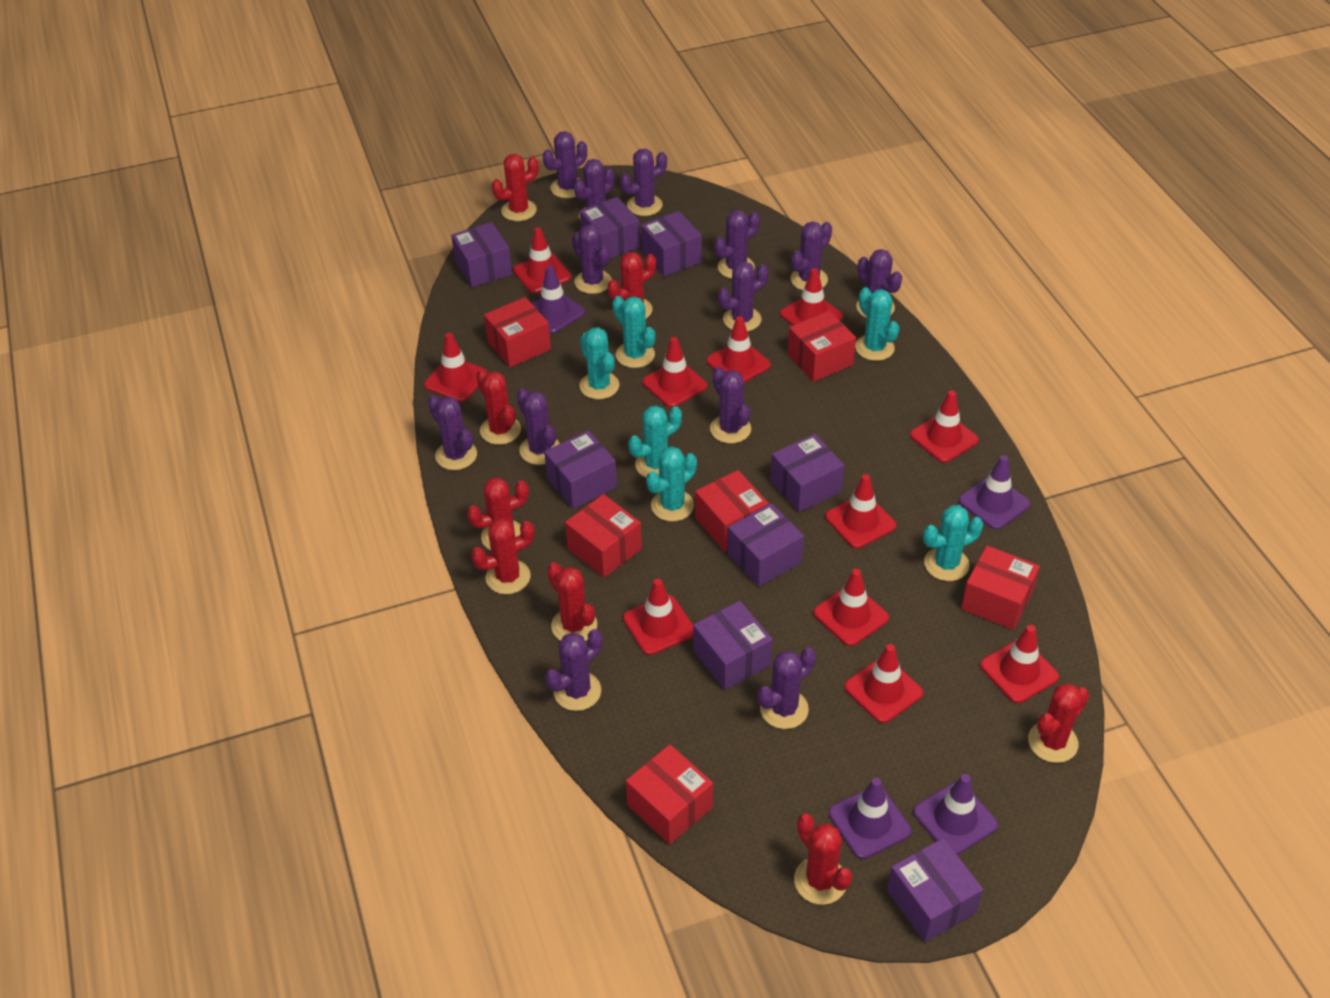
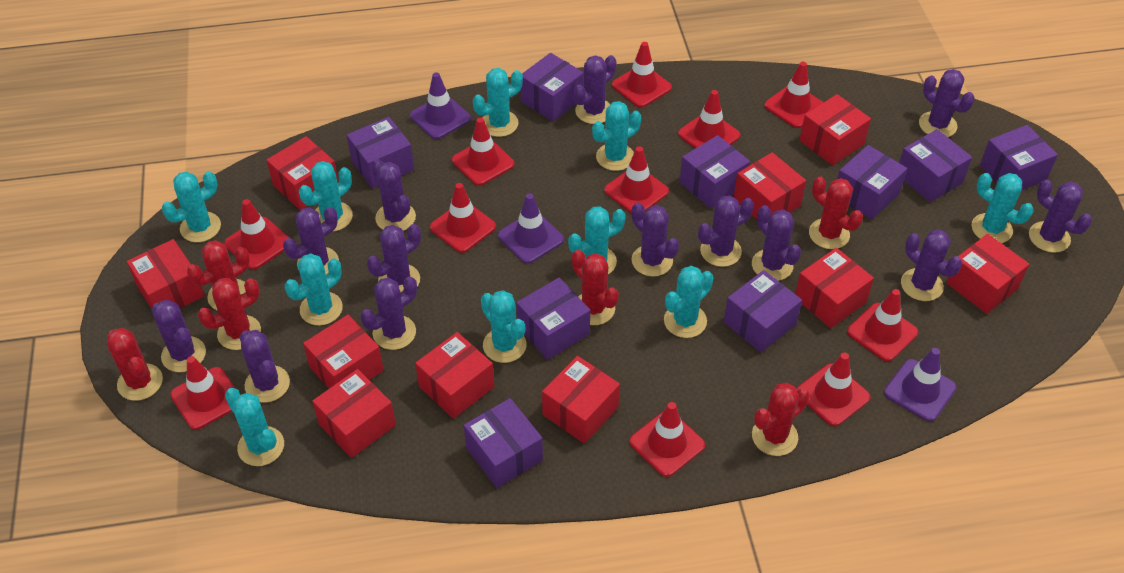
purple box: [451,222,512,287] [544,430,617,509] [580,197,640,259] [641,211,702,277] [693,601,773,690] [727,503,804,587] [770,434,844,512] [887,838,983,942] = 8 -> [347,117,414,188] [464,398,543,488] [516,278,590,360] [520,53,584,122] [680,135,750,209] [724,270,802,353] [837,145,907,220] [899,129,972,202] [980,125,1058,191] = 9
purple traffic cone: [532,266,585,334] [829,778,911,859] [913,774,998,855] [959,455,1030,530] = 4 -> [410,72,471,139] [498,193,564,264] [884,348,957,421] = 3
red box: [484,297,551,368] [565,494,642,578] [626,744,713,845] [695,470,769,552] [788,311,856,382] [961,545,1040,630] = 6 -> [127,239,204,309] [267,136,338,210] [303,315,384,388] [312,369,396,458] [415,332,494,419] [542,356,620,444] [733,152,806,219] [795,248,874,328] [800,94,871,166] [946,234,1029,314] = 10
red cactus: [467,477,529,550] [471,518,535,594] [476,369,521,445] [492,154,539,221] [547,562,597,641] [608,252,656,319] [794,814,853,905] [1028,683,1089,763] = 8 -> [107,328,163,401] [187,240,250,311] [198,278,261,350] [572,250,619,325] [752,383,810,456] [809,176,863,249] = 6
turquoise cactus: [579,327,619,399] [612,296,656,368] [628,405,682,477] [646,446,697,522] [855,287,900,361] [923,505,983,581] = 6 -> [162,171,221,242] [225,388,284,466] [285,253,343,326] [299,161,353,232] [473,68,523,137] [481,290,526,363] [568,206,626,274] [592,101,641,171] [664,266,713,338] [971,173,1034,243] = 10

